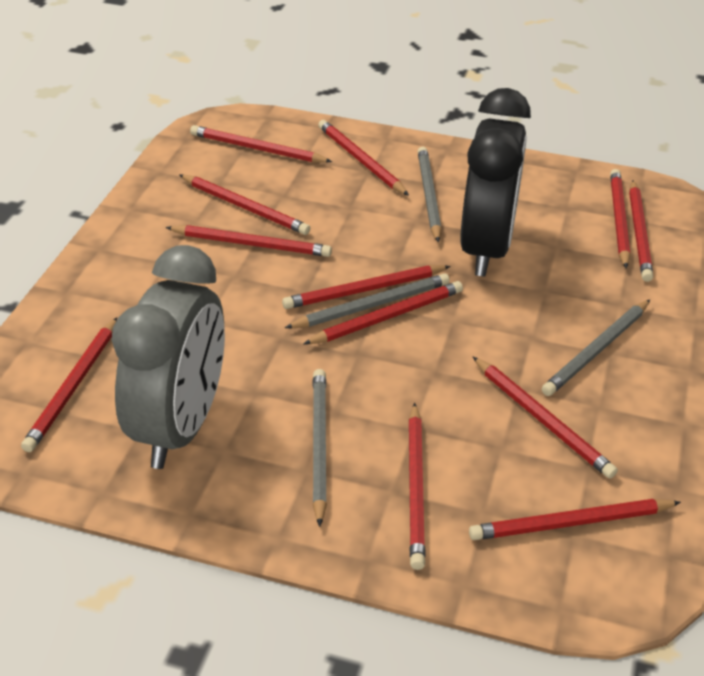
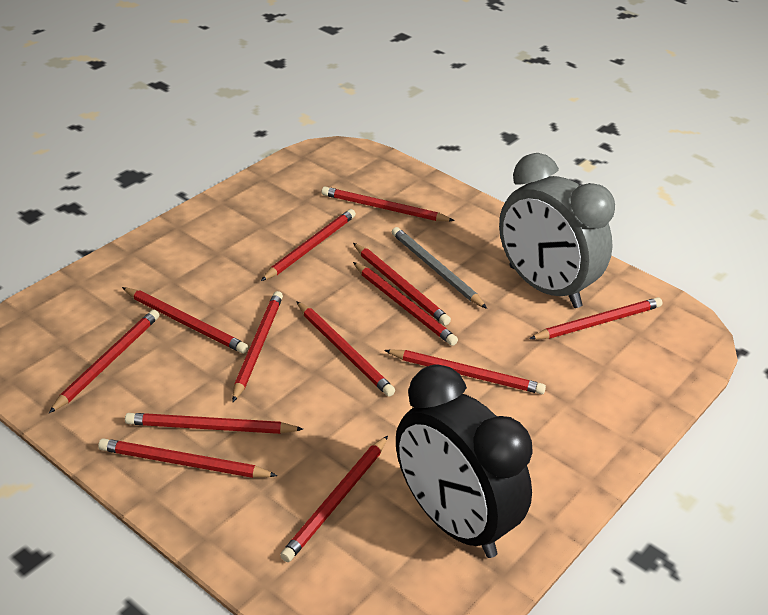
grey pencil: [285,273,450,328] [312,369,327,527] [418,147,442,243] [542,300,650,396] = 4 -> [392,227,487,309] = 1
red pencil: [21,317,117,452] [165,225,332,257] [179,174,310,235] [190,125,332,163] [282,265,451,309] [303,281,463,344] [318,120,409,196] [408,403,426,570] [469,499,681,540] [473,357,618,479] [610,169,630,269] [629,180,653,282] = 12 -> [49,309,159,413] [98,438,278,478] [122,287,248,353] [125,413,303,434] [232,291,283,402] [261,209,356,281] [280,436,388,562] [296,301,395,397] [322,187,455,221] [353,243,451,326] [353,262,458,346] [384,349,546,394] [529,297,662,340] = 13

